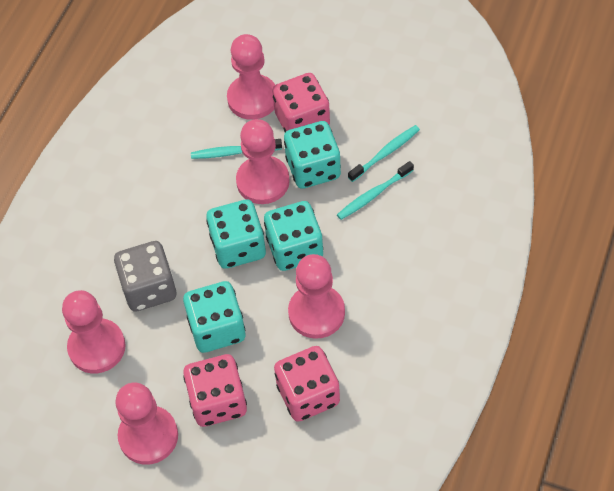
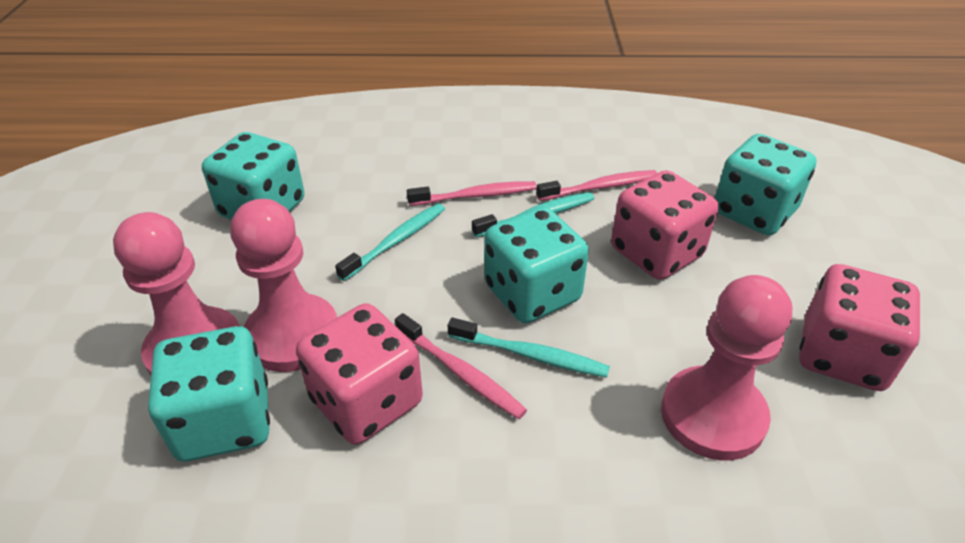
grey dice: [114,241,176,312] = 1 -> none = 0
pink pawn: [62,290,126,373] [115,382,178,465] [227,34,275,120] [236,119,290,204] [288,254,345,339] = 5 -> [113,212,240,376] [230,199,337,372] [661,275,792,460] = 3
pink toothbrush: none = 0 -> [395,313,527,419] [407,181,537,206] [536,170,657,201] = 3

